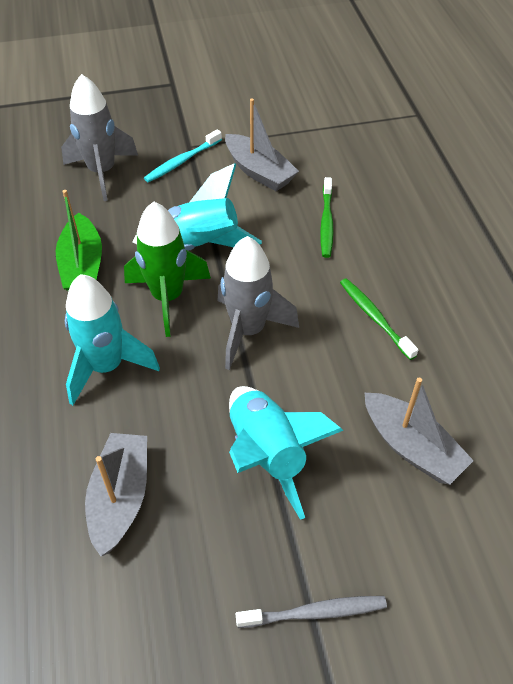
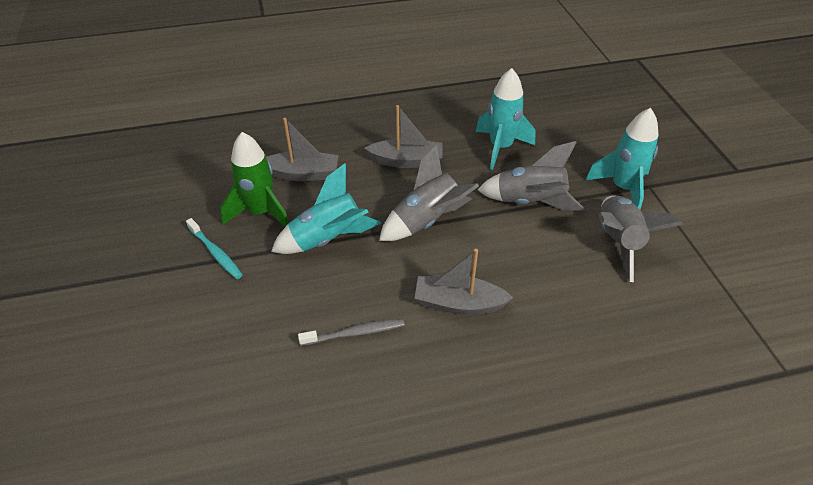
green boat: [56,190,102,291] = 1 -> none = 0
green toothbrush: [320,177,334,258] [340,278,418,360] = 2 -> none = 0
grey rocket: [61,74,138,201] [217,236,299,370] = 2 -> [379,145,479,241] [478,141,585,210] [598,196,683,282] = 3

